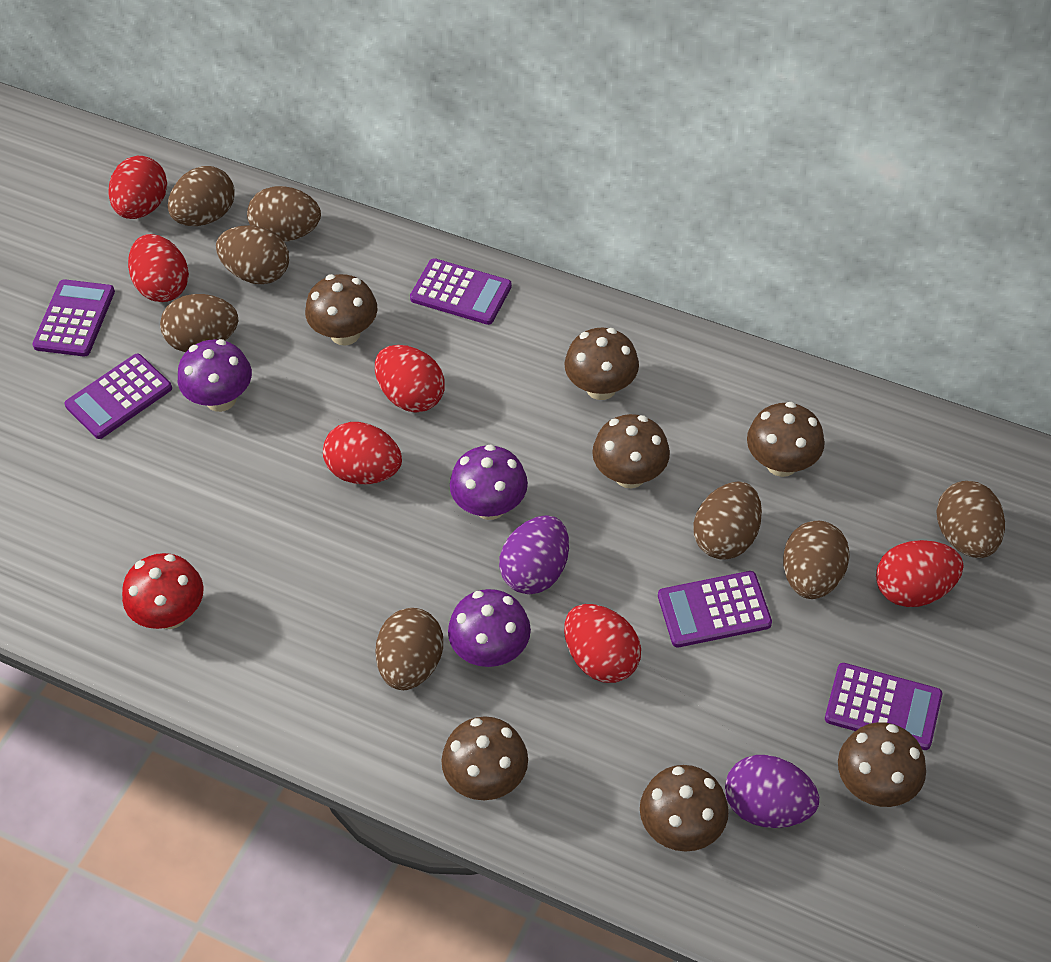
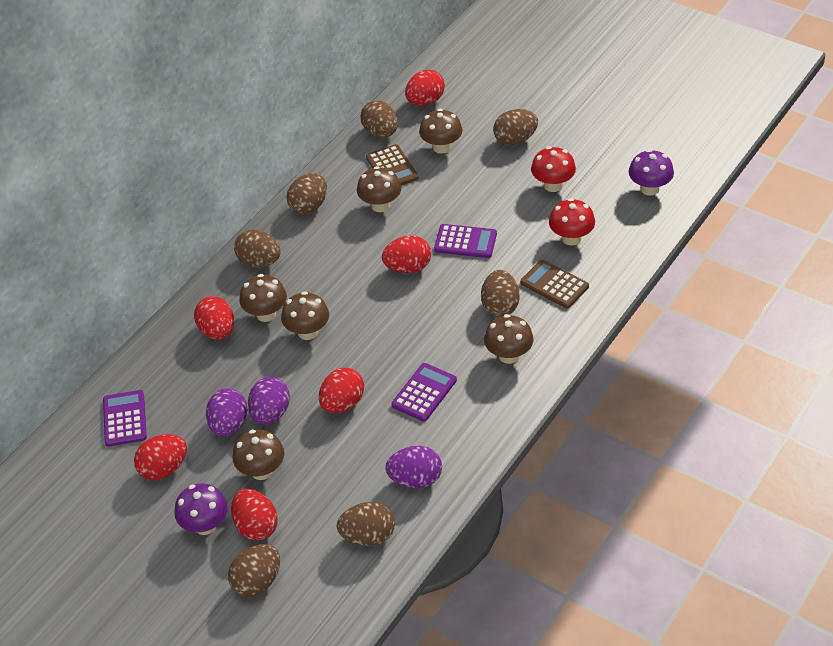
brown calculator: none = 0 -> [366,144,419,185] [520,260,589,309] = 2
brown egg: [160,294,238,352] [168,166,235,226] [216,225,289,285] [247,186,321,242] [375,608,443,690] [693,482,762,560] [783,521,850,599] [936,481,1005,558] = 8 -> [228,544,280,597] [234,230,281,267] [287,173,327,215] [337,502,395,546] [361,100,398,137] [481,270,519,317] [493,109,538,146] = 7
brown mushroom: [305,274,377,346] [441,716,528,800] [564,327,639,400] [592,414,670,489] [640,765,729,851] [747,402,825,477] [838,722,926,807] = 7 -> [233,430,284,480] [239,274,287,322] [281,291,329,340] [357,166,401,212] [419,109,462,154] [484,314,534,364] = 6
purple calculator: [32,279,115,357] [65,353,172,439] [410,258,512,325] [658,571,772,647] [825,663,942,750] = 5 -> [103,390,147,447] [391,363,457,422] [434,224,497,258] = 3
purple egg: [499,515,569,594] [725,755,819,828] = 2 -> [206,388,247,437] [248,377,290,425] [385,446,442,488] = 3
purple mushroom: [178,339,252,412] [448,589,531,667] [450,444,528,520] = 3 -> [174,484,228,535] [629,149,674,196] = 2
red mushroom: [122,553,204,629] = 1 -> [531,147,576,192] [549,198,595,246] = 2

